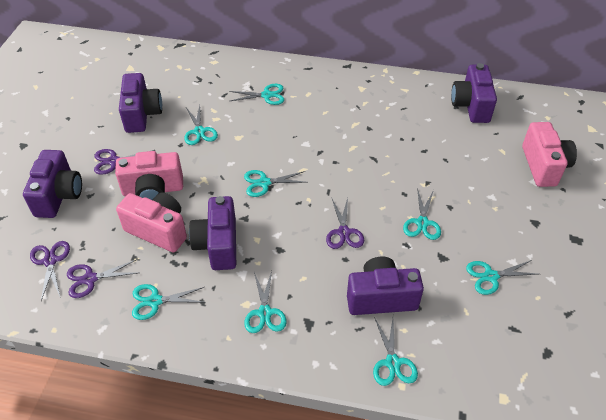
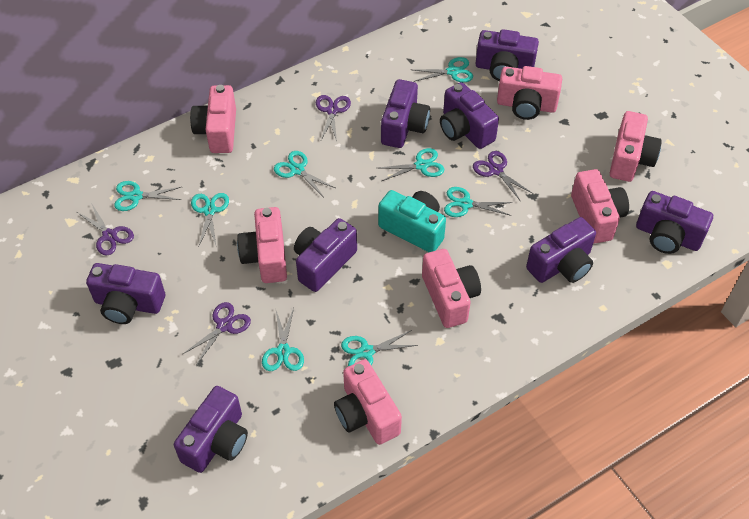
pink camera: [115,151,183,200] [116,192,187,252] [522,122,577,187] = 3 -> [190,85,236,153] [237,207,287,283] [334,359,402,445] [422,249,481,328] [497,66,562,120] [571,169,629,244] [610,111,662,182] = 7
purple camera: [23,150,82,218] [119,73,162,133] [189,196,236,270] [347,257,424,315] [451,63,497,123] = 5 -> [86,263,165,324] [174,386,248,473] [294,218,357,292] [381,79,430,148] [440,82,499,149] [475,29,539,81] [526,217,596,283] [636,191,713,254] = 8
turquoise camera: none = 0 -> [378,190,446,252] = 1

